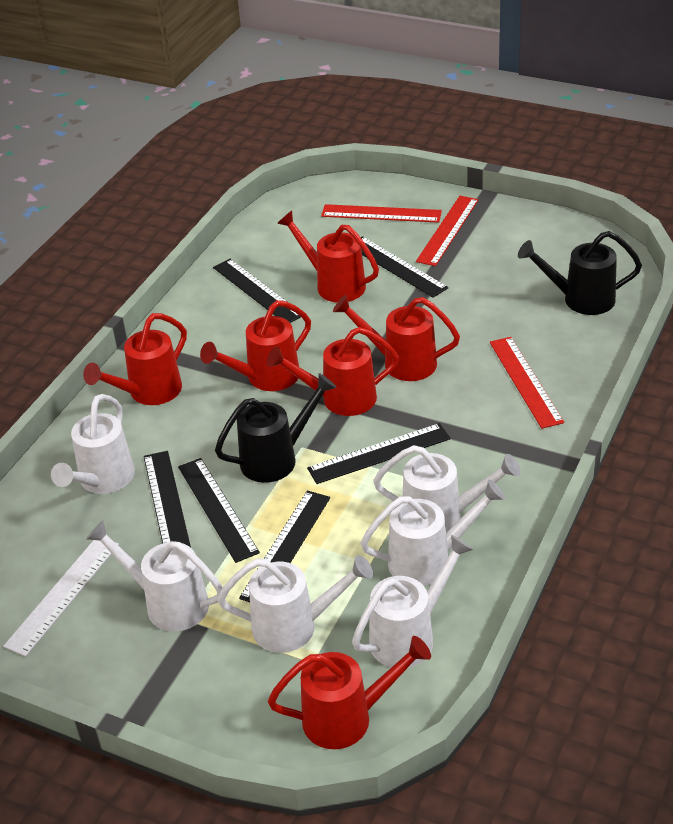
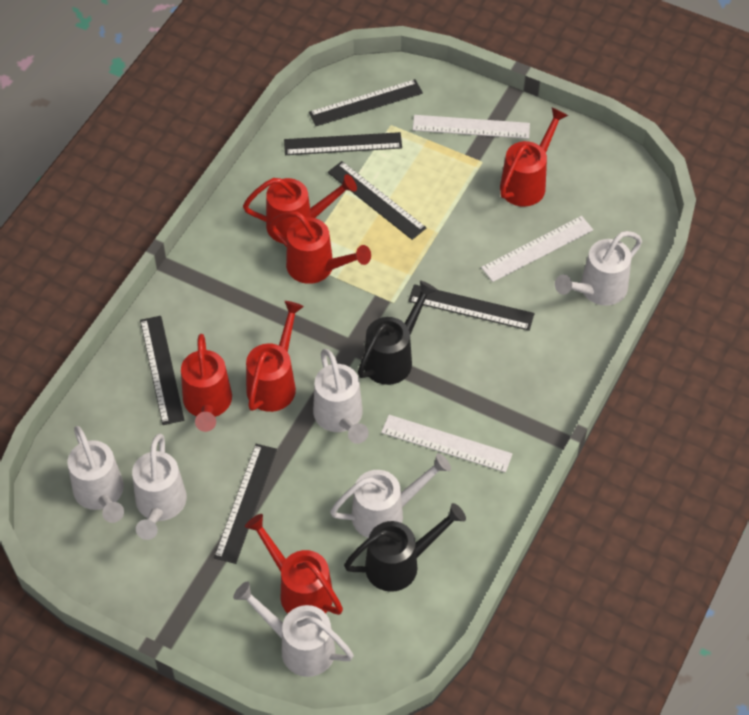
red ruler: [321,204,442,223] [416,196,479,266] [490,337,564,429] = 3 -> none = 0
white ruler: [3,540,119,657] = 1 -> [381,415,513,472] [413,115,530,139] [481,216,593,282] = 3

